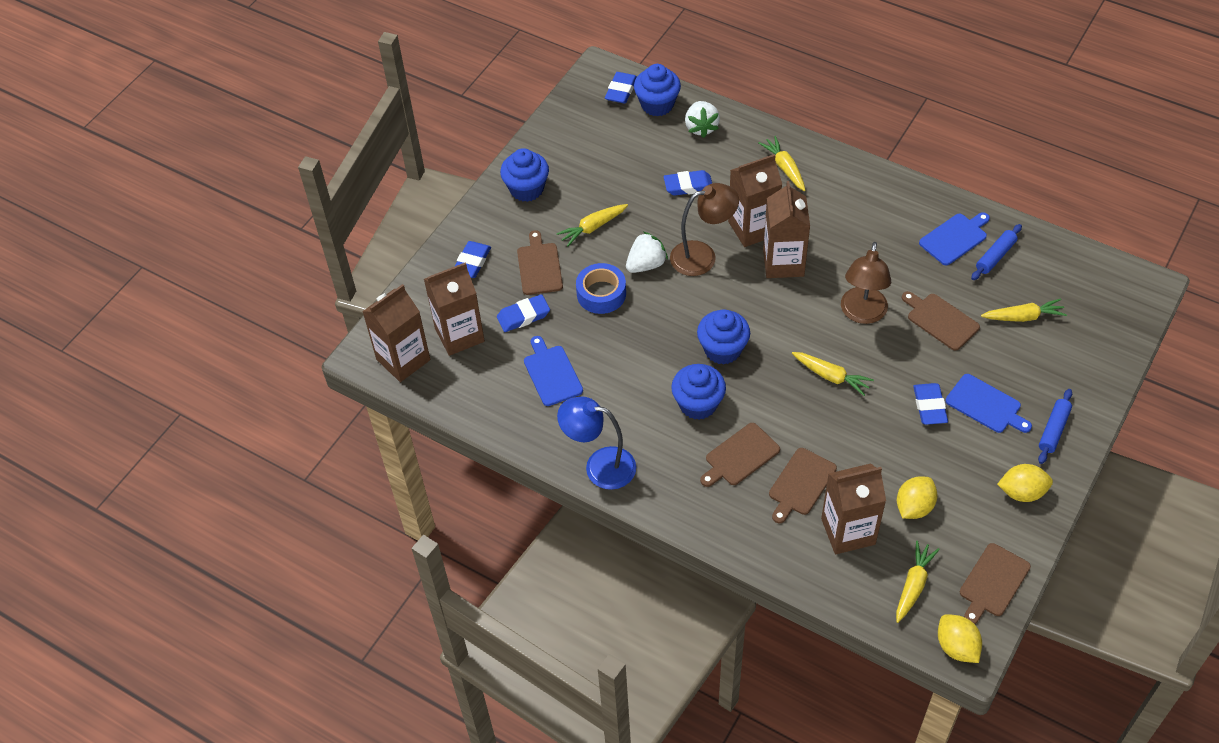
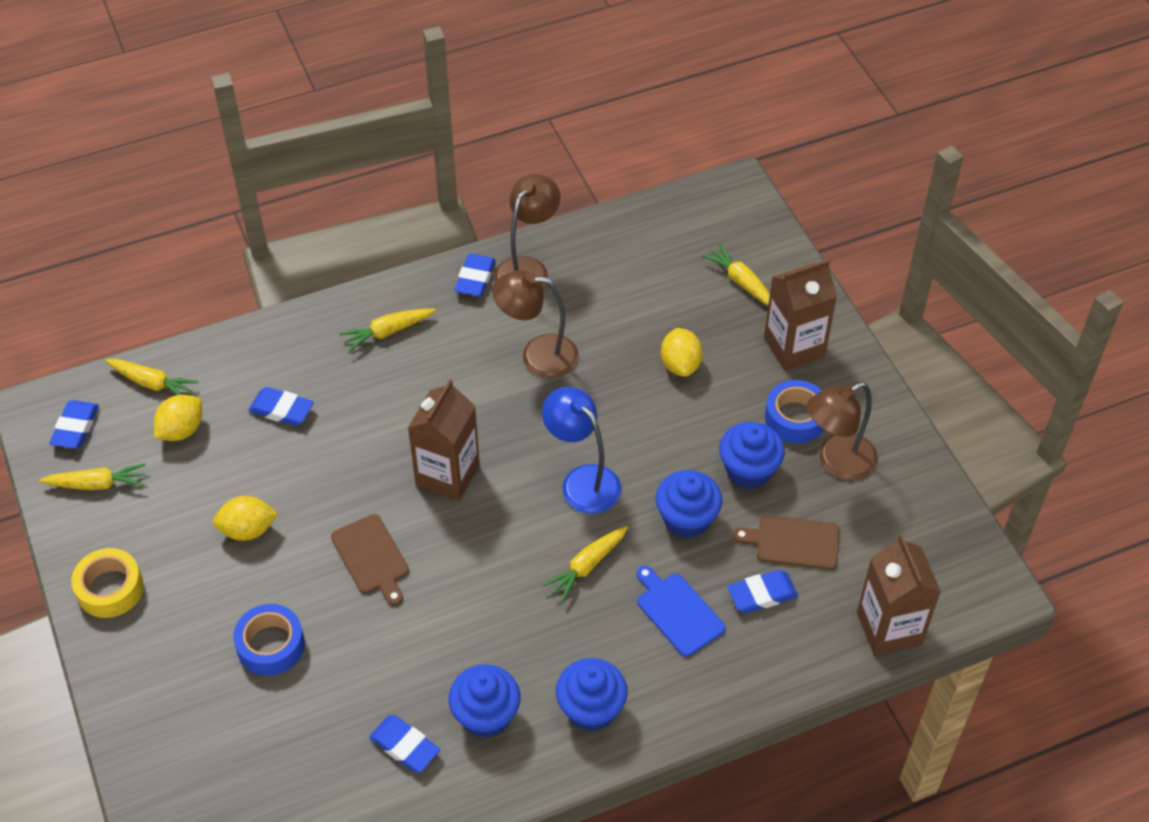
blue cutting board: [524,336,583,406] [919,212,990,265] [945,374,1032,433] = 3 -> [636,566,726,657] = 1
blue rolling pin: [971,224,1022,280] [1038,389,1072,464] = 2 -> none = 0
blue tape: [576,263,626,314] = 1 -> [233,604,305,676] [765,380,824,443] = 2
brown carton: [362,284,431,382] [424,263,485,356] [728,154,782,247] [763,181,810,278] [821,463,886,554] = 5 -> [408,379,480,501] [764,259,837,371] [857,535,941,656] = 3
brown cutting board: [517,230,563,295] [700,423,780,487] [769,448,837,523] [902,291,980,351] [960,543,1031,624] = 5 -> [331,514,409,606] [733,515,839,570] = 2
brown lamp: [670,183,739,276] [841,242,891,324] = 2 -> [492,270,579,378] [494,174,560,288] [807,382,878,481] = 3
white strawberry: [626,232,668,273] [685,101,720,138] = 2 -> none = 0
yellow tape: none = 0 -> [71,548,144,618] = 1

